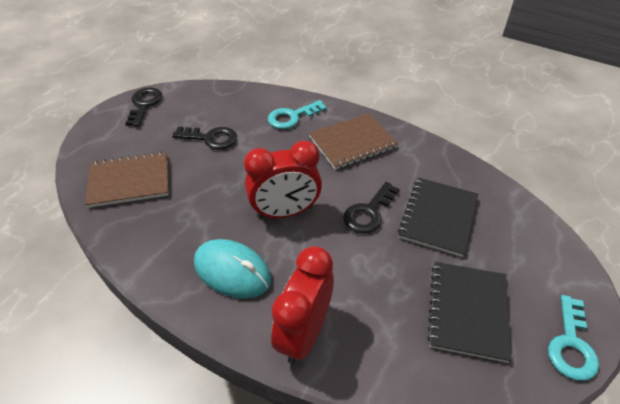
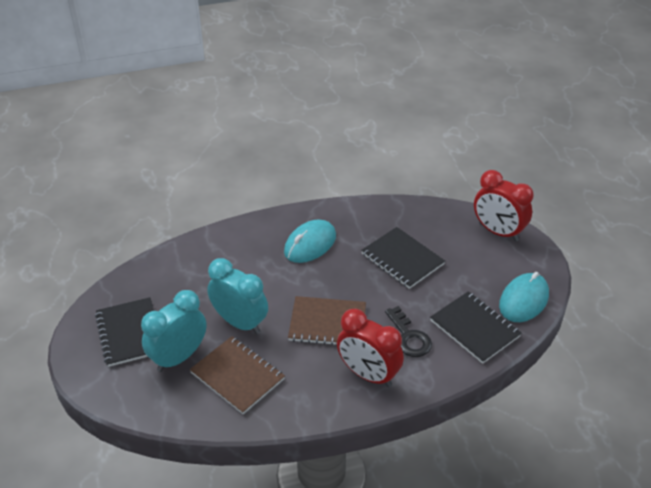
black key: [125,87,162,127] [172,127,237,150] [343,182,399,234] = 3 -> [385,306,432,357] = 1
black notebook: [398,178,478,257] [427,262,511,363] = 2 -> [95,297,154,367] [361,227,445,289] [430,291,522,364] = 3
turquoise clock: none = 0 -> [141,290,207,372] [207,258,268,334] = 2
turquoise key: [268,100,327,129] [548,295,599,381] = 2 -> none = 0
turquoise mouse: [194,239,271,299] = 1 -> [284,220,336,263] [499,272,549,322] = 2

